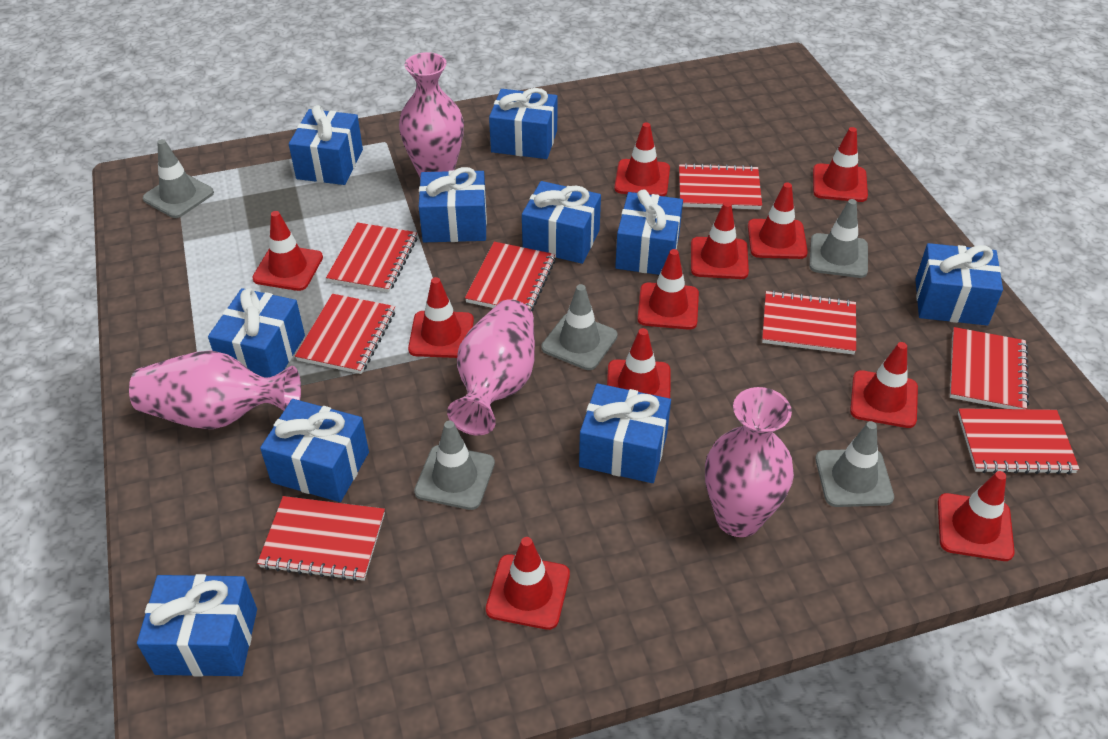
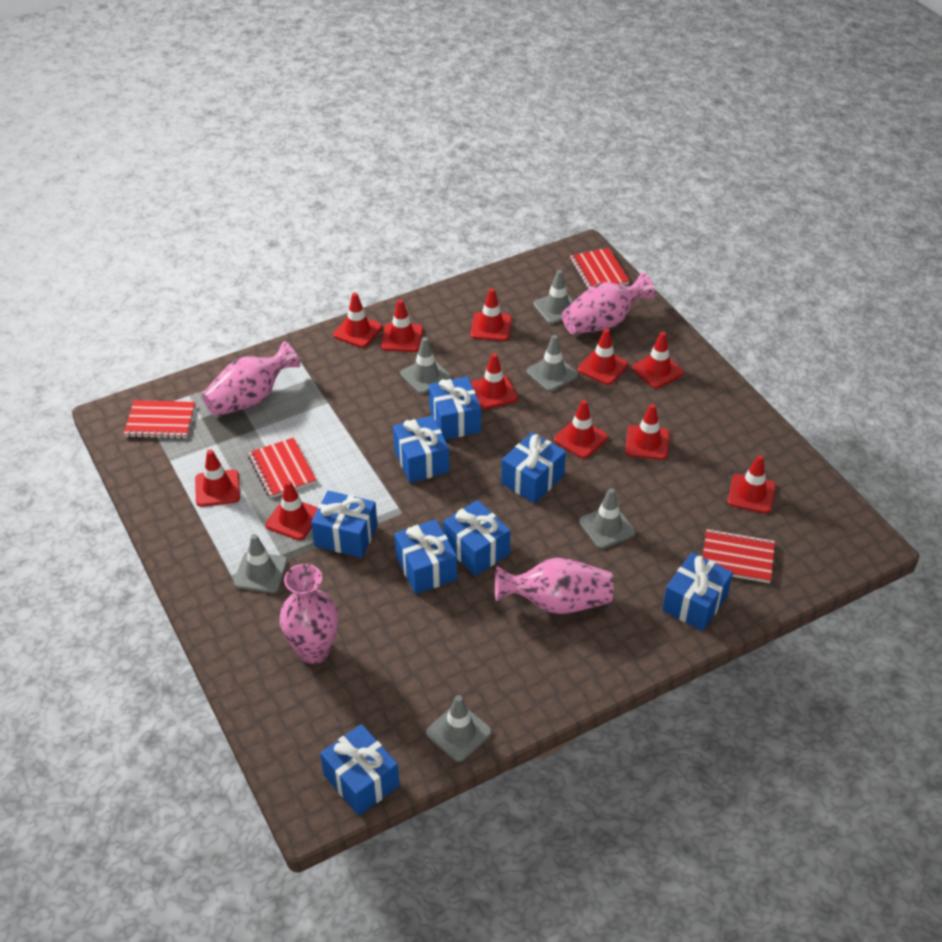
blue gift: [137,574,257,677] [208,288,305,378] [260,399,369,502] [289,105,363,185] [419,167,487,242] [489,88,557,159] [522,181,601,264] [579,383,671,483] [615,190,683,275] [915,243,1003,325] = 10 -> [311,491,377,558] [320,724,400,816] [393,415,449,483] [394,519,457,594] [429,377,481,440] [443,500,510,576] [501,432,566,503] [662,552,733,631] = 8
grey traffic cone: [143,139,214,218] [414,421,495,510] [541,284,618,370] [809,199,868,278] [815,421,894,507] = 5 -> [234,534,288,593] [400,337,452,394] [426,695,492,762] [527,335,578,392] [533,270,574,324] [579,488,636,549] = 6
red notebook: [257,496,385,582] [295,294,395,374] [326,222,417,293] [465,242,556,311] [679,163,762,210] [762,290,856,355] [950,327,1029,409] [958,408,1079,474] = 8 -> [124,400,195,439] [248,438,316,498] [570,248,630,290] [703,529,775,583] = 4

